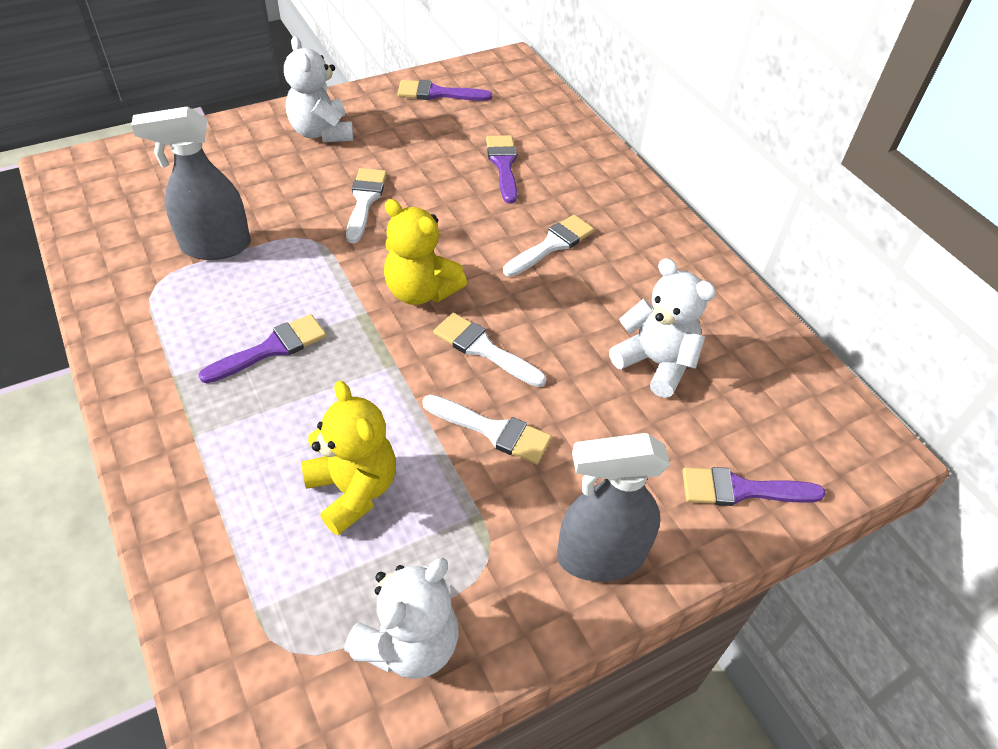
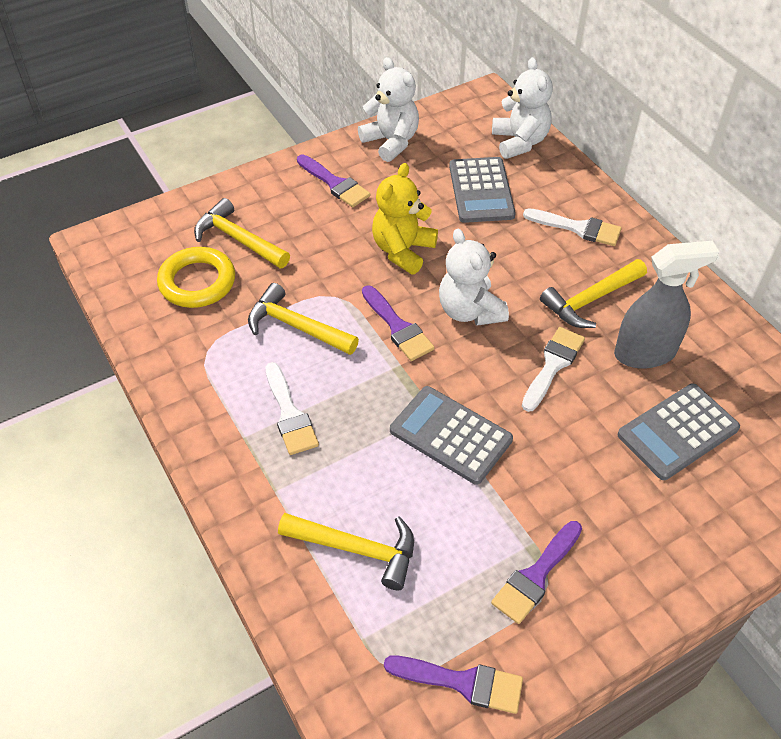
grey calculator: none = 0 -> [390,386,513,485] [449,157,516,223] [617,384,740,480] = 3
grey spray bottle: [131,106,251,260] [557,433,670,582] = 2 -> [614,241,719,368] = 1
white brush: [346,168,387,243] [422,395,552,465] [433,313,546,387] [503,215,594,277] = 4 -> [265,362,319,455] [522,327,585,412] [523,208,622,246] = 3
yellow hammer: none = 0 -> [194,198,290,268] [248,283,359,355] [278,513,414,590] [540,259,647,328] = 4
yellow ring: none = 0 -> [157,247,235,308] = 1
yellow teddy bear: [301,381,396,535] [384,199,467,305] = 2 -> [372,163,438,275] = 1

